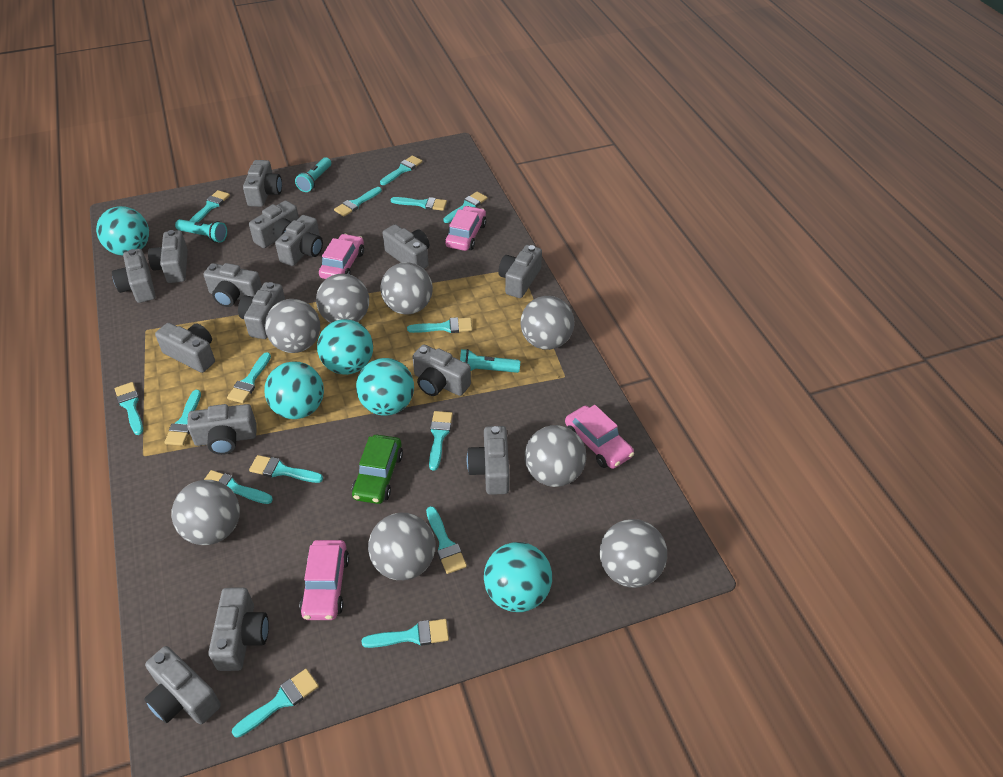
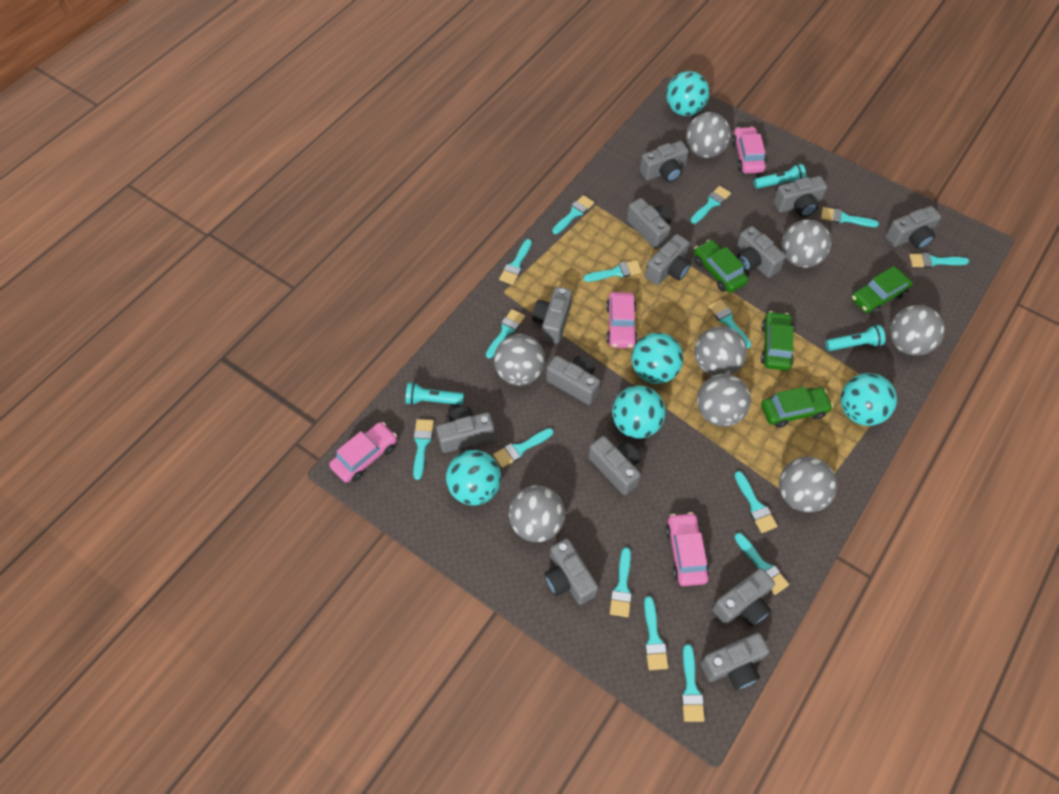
green car: [352,435,403,504] = 1 -> [694,240,748,293] [761,311,794,371] [761,387,833,428] [851,266,912,315] = 4
grey camera: [112,249,156,303] [144,646,221,724] [148,230,188,283] [155,323,215,373] [187,404,257,455] [203,263,262,307] [208,587,269,671] [238,282,285,339] [243,160,282,207] [249,200,299,248] [275,215,323,266] [383,224,429,269] [413,344,471,396] [467,426,509,495] [498,245,542,298] = 15 -> [436,406,495,453] [532,287,572,344] [544,538,598,605] [546,355,600,405] [588,436,641,495] [627,198,671,249] [640,141,689,182] [645,234,691,285] [700,633,769,690] [712,568,775,627] [736,226,786,278] [773,176,827,217] [885,206,941,249] = 13

